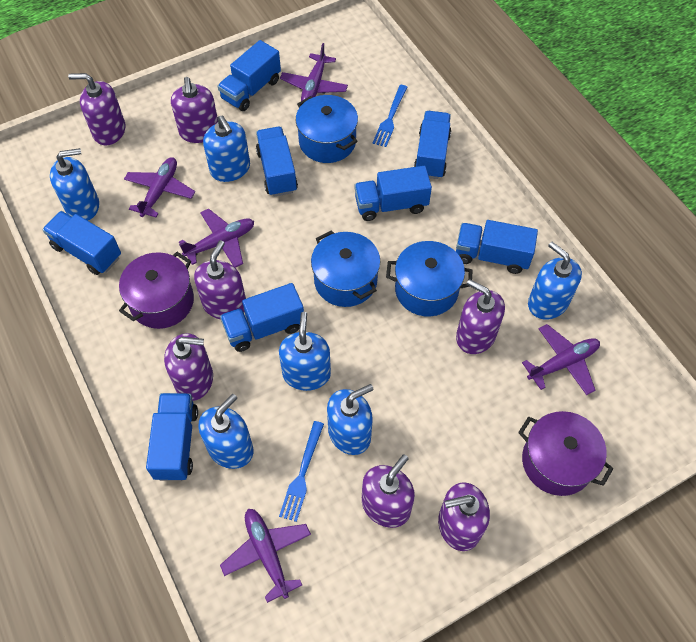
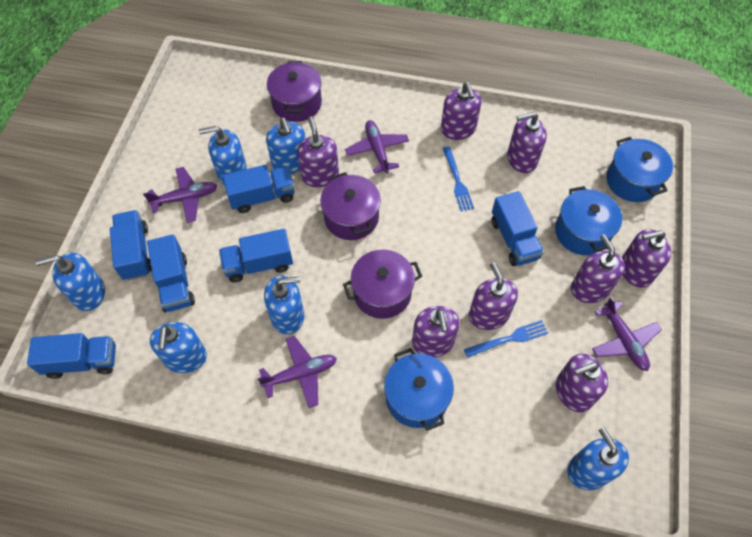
blue truck: [42,211,121,275] [146,393,198,481] [218,40,281,111] [220,283,304,352] [256,127,298,197] [354,166,432,221] [414,111,451,179] [456,220,538,274] = 8 -> [27,333,116,379] [110,210,152,280] [147,234,195,312] [219,229,293,283] [223,165,294,213] [491,191,544,266] = 6
purple plane: [124,157,195,218] [179,209,254,268] [220,509,311,603] [280,43,348,101] [522,324,600,395] = 5 -> [143,167,217,223] [257,336,337,408] [345,120,409,173] [592,296,662,371] = 4
purple pot: [119,252,194,329] [518,411,613,496] = 2 -> [267,61,322,122] [320,172,381,240] [343,250,422,319] = 3
purple soap dispenser: [68,73,125,145] [164,333,213,401] [171,77,218,143] [194,240,246,319] [362,454,415,528] [438,482,490,551] [456,279,505,354] = 7 -> [297,116,339,187] [412,306,460,357] [441,82,481,140] [469,262,518,330] [507,112,547,173] [556,354,608,412] [571,234,625,303] [622,229,671,288] = 8

